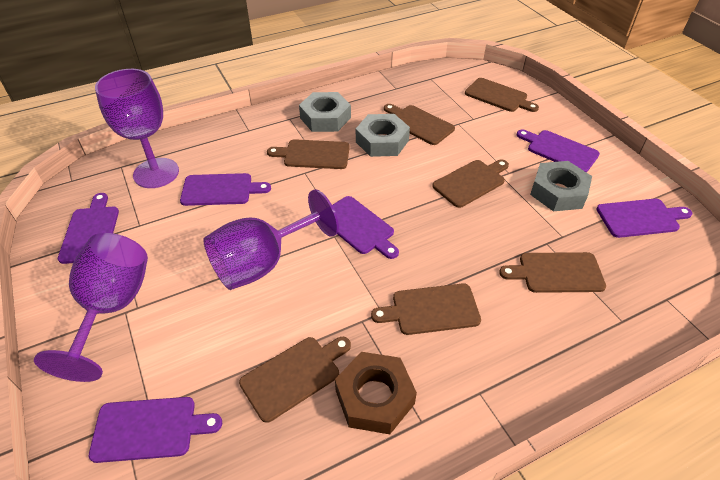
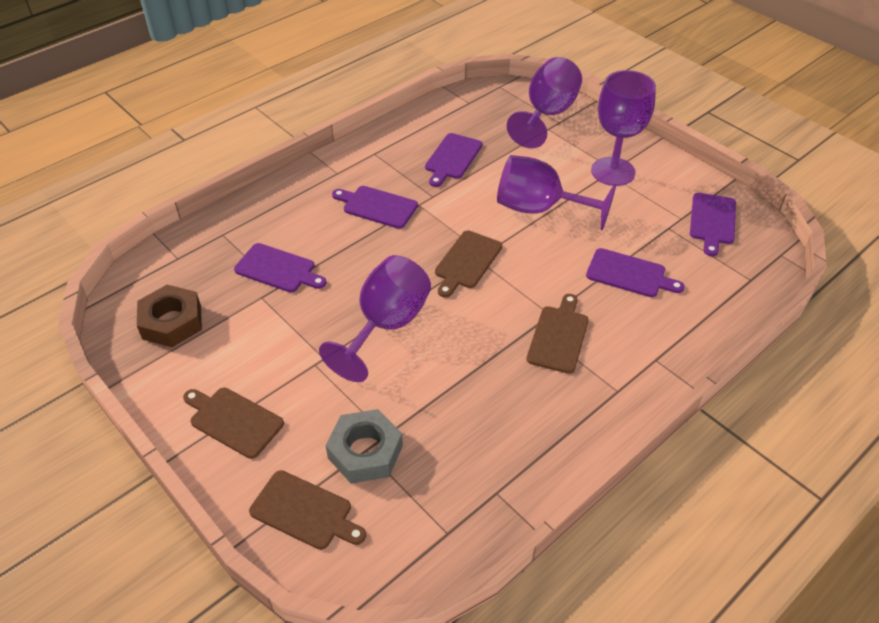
brown cutting board: [239,337,351,423] [267,139,350,169] [371,283,481,335] [384,104,455,145] [432,160,509,208] [465,78,539,112] [499,252,606,293] = 7 -> [183,388,284,459] [249,470,366,550] [435,230,502,298] [527,294,589,374] = 4
grey nut: [299,92,351,132] [356,114,410,157] [530,161,592,211] = 3 -> [326,409,403,484] = 1
purple cutting board: [58,193,119,264] [89,397,222,463] [180,173,271,206] [332,196,399,259] [517,130,600,173] [596,199,692,238] = 6 -> [234,243,327,292] [332,186,418,229] [425,133,482,187] [586,248,685,297] [690,193,736,256] = 5
purple goblet: [34,233,148,382] [95,69,179,188] [203,189,339,290] = 3 -> [319,255,431,382] [497,155,616,230] [507,57,582,148] [591,70,656,186] = 4

